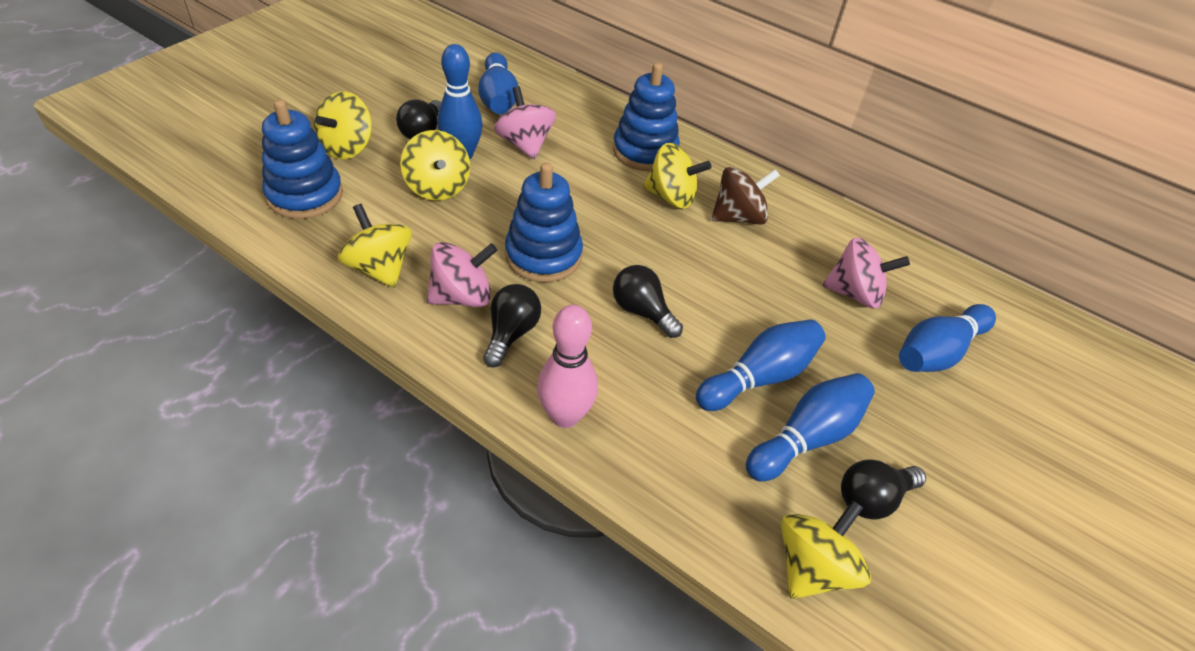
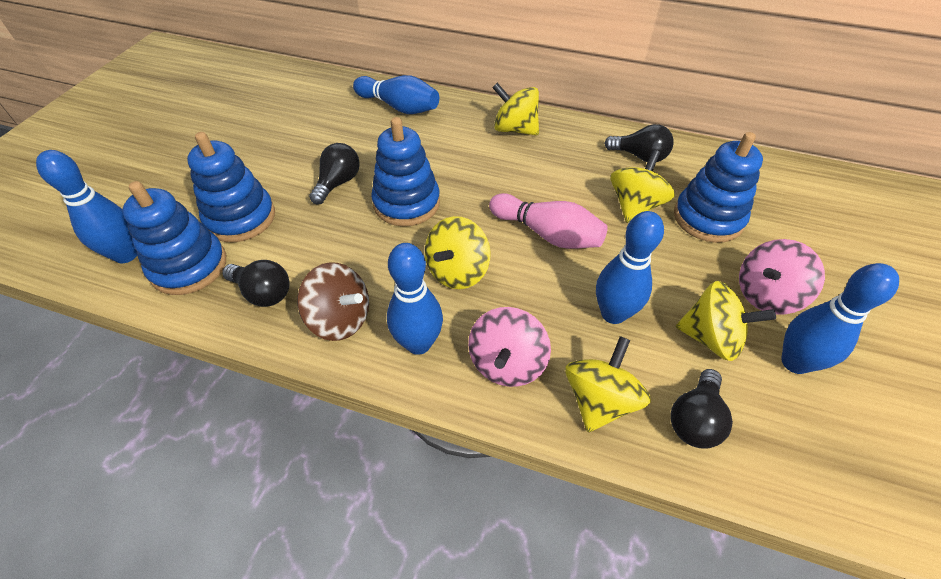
blue stacking toy: [262,99,343,219] [505,162,583,282] [613,63,680,171] = 3 -> [122,181,226,295] [187,132,275,242] [371,117,440,227] [674,132,763,243] = 4
pink spinning top: [427,242,497,307] [494,86,556,160] [822,237,910,309] = 3 -> [468,307,551,387] [739,239,825,315] = 2

